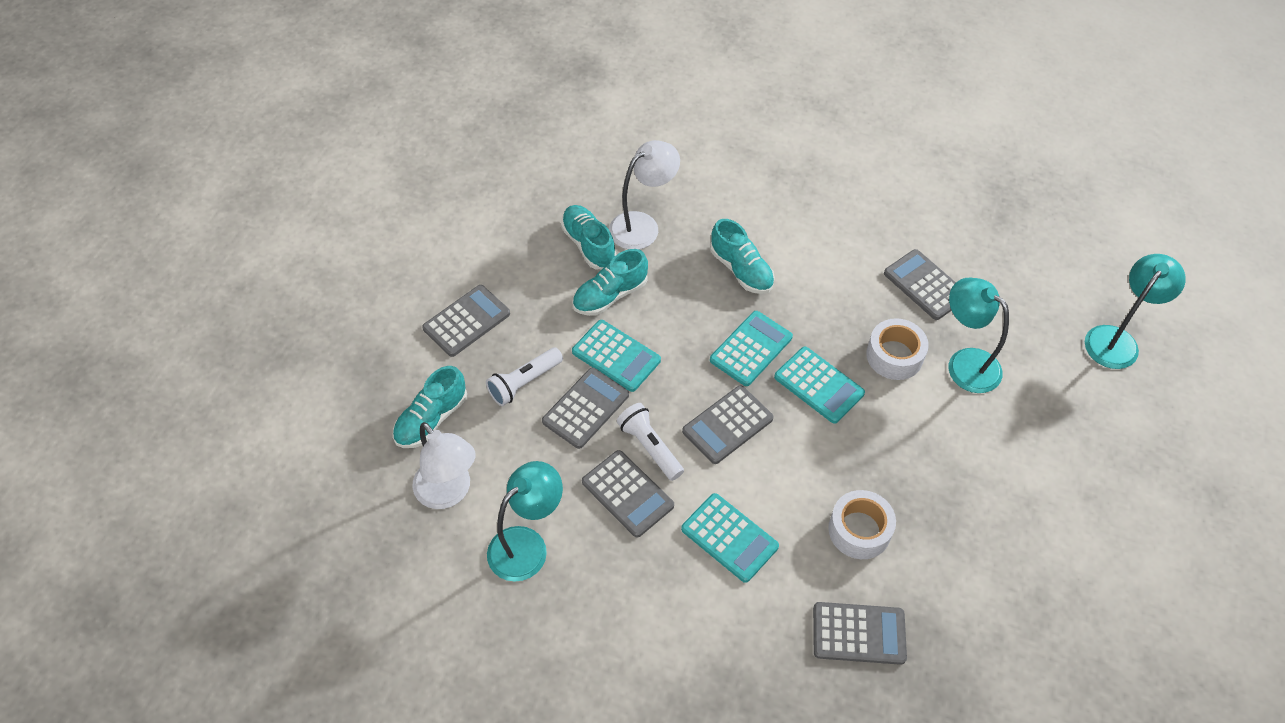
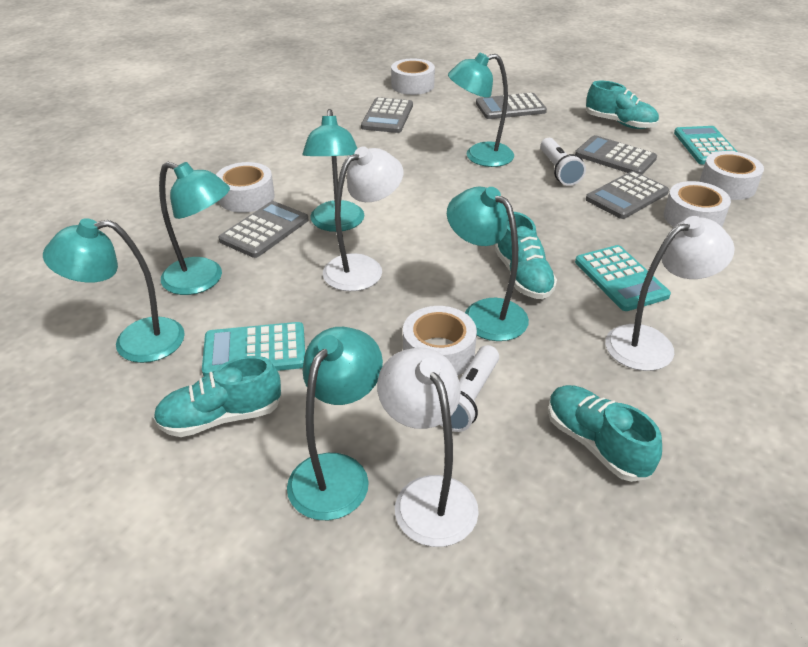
grey calculator: [422,285,510,357] [542,368,629,449] [582,450,674,538] [682,385,774,464] [813,602,907,665] [884,249,956,320] = 6 -> [219,201,308,258] [361,97,413,133] [476,93,547,119] [575,135,657,175] [586,171,669,219] = 5
turquoise calculator: [572,320,661,392] [681,493,779,583] [710,311,793,386] [774,347,865,424] = 4 -> [202,322,305,376] [575,245,671,311] [674,126,737,165] = 3
turquoise lamp: [487,461,563,581] [949,278,1009,393] [1085,254,1186,369] = 3 -> [43,218,185,363] [159,162,230,295] [287,327,383,520] [303,109,364,232] [447,187,529,341] [448,53,514,167] = 6
white lamp: [412,422,476,509] [609,140,680,249] = 2 -> [323,147,403,291] [377,348,479,547] [605,216,735,371] = 3
white tape: [828,490,896,559] [866,318,929,380] = 2 -> [216,162,275,213] [391,59,435,95] [403,306,477,375] [664,181,731,227] [700,151,764,200] = 5

